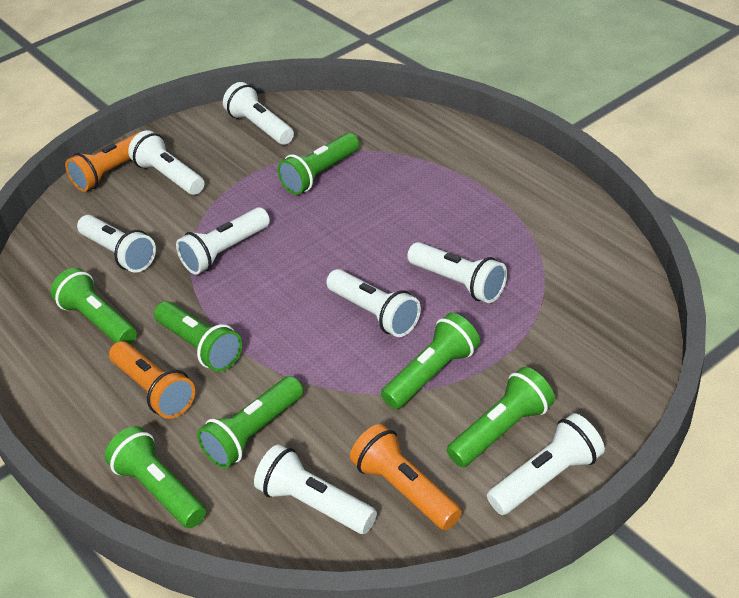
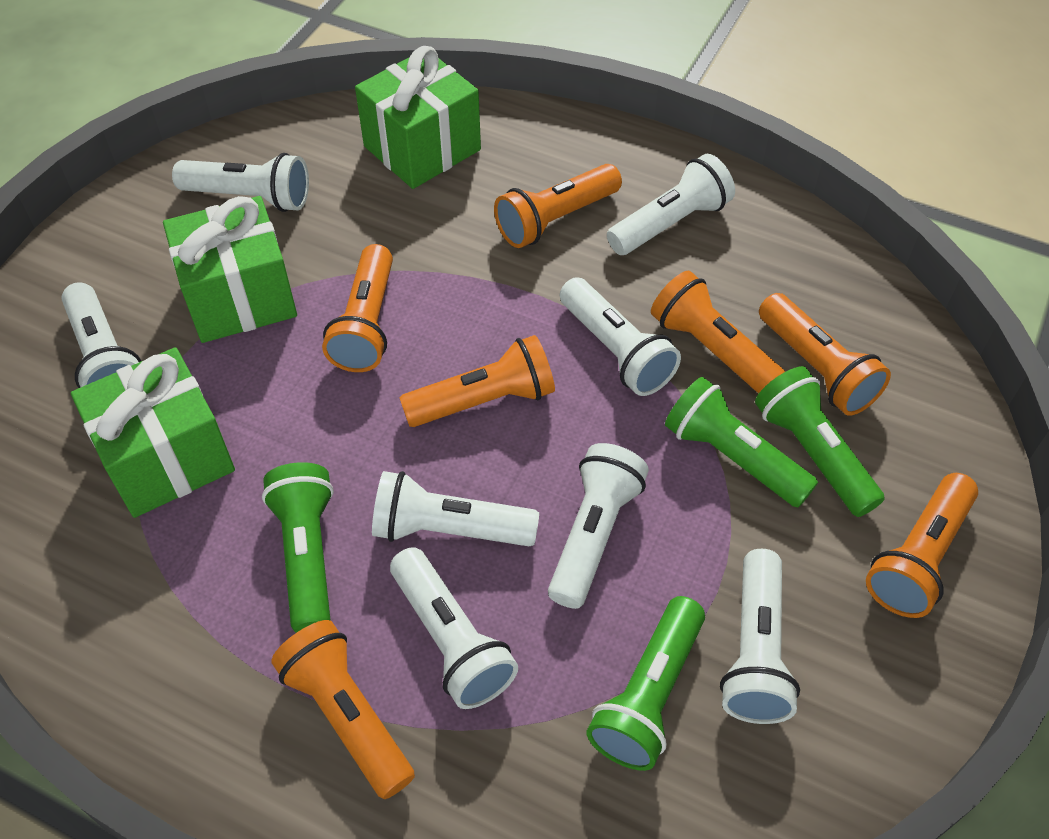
green flashlight: [50,268,137,344] [104,426,206,528] [154,301,242,372] [197,376,303,468] [277,133,359,195] [381,313,480,409] [447,367,555,467] = 7 -> [262,462,334,633] [587,596,705,771] [665,377,818,507] [755,366,885,517] = 4
green gift: none = 0 -> [71,347,235,518] [163,196,297,343] [355,46,481,189] = 3
orange flashlight: [65,132,140,192] [109,341,195,419] [350,424,462,530] = 3 -> [271,620,415,799] [322,244,393,372] [400,335,555,427] [494,164,622,248] [651,271,785,394] [759,293,891,416] [866,473,978,618] = 7

